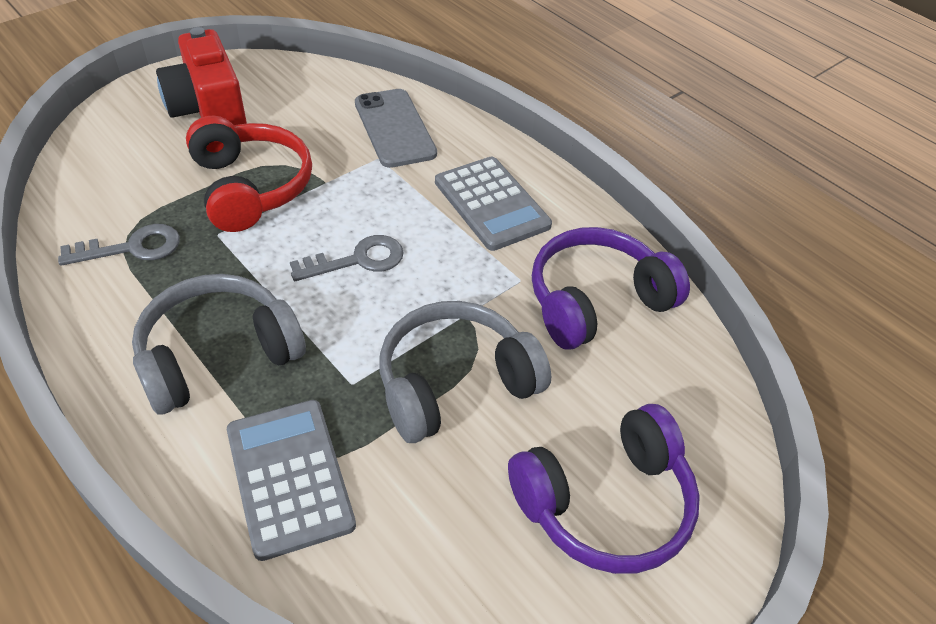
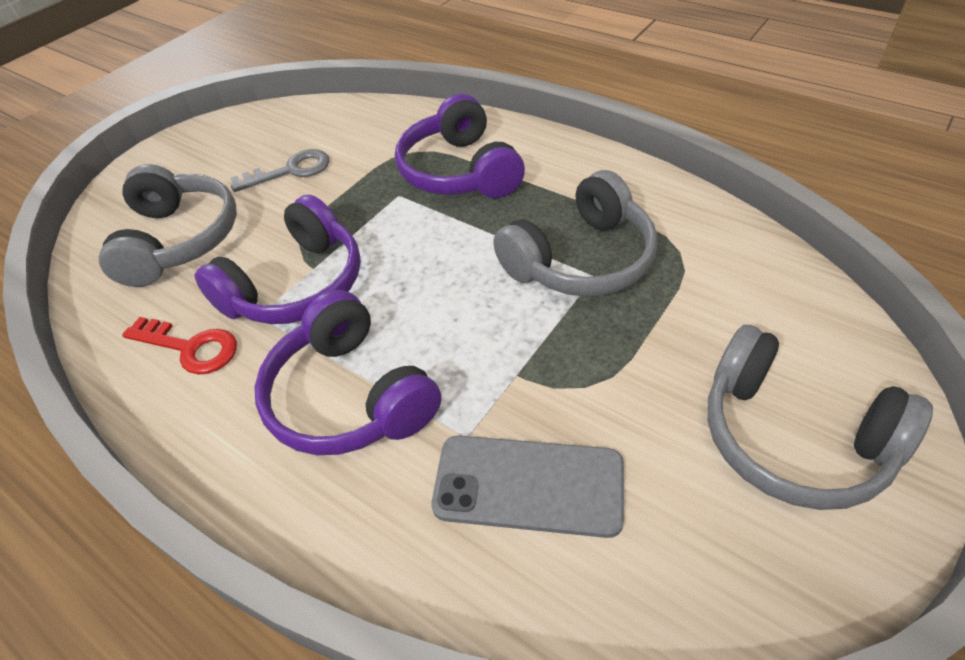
grey calculator: [227,400,356,561] [435,156,552,251] = 2 -> none = 0
grey headphones: [132,274,306,415] [380,301,551,443] = 2 -> [98,164,237,287] [493,170,658,296] [707,325,933,510] = 3
grey key: [58,224,180,266] [290,235,404,281] = 2 -> [231,149,329,192] = 1
purple headphones: [508,404,700,574] [532,227,690,350] = 2 -> [194,195,361,324] [255,290,441,455] [395,94,525,198] = 3
red camera: [156,27,247,125] = 1 -> none = 0
red headphones: [186,116,312,232] = 1 -> none = 0
red key: none = 0 -> [122,317,237,374] = 1

